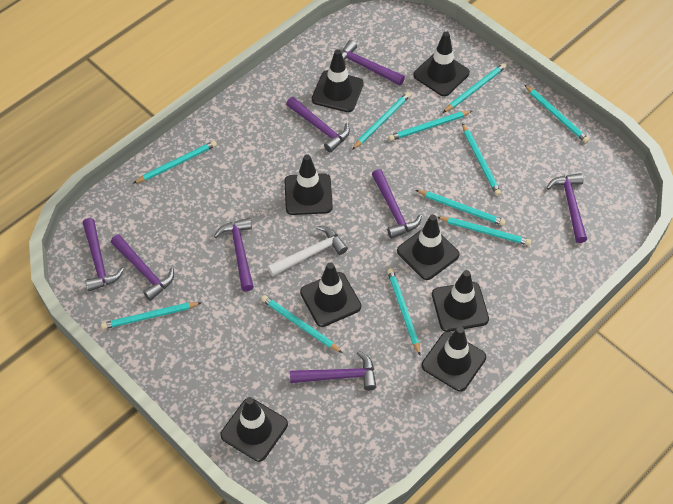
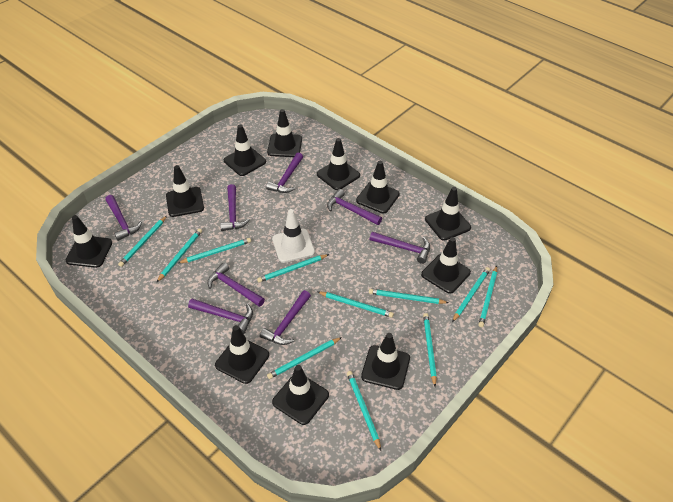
black traffic cone: [220,397,288,462] [285,154,333,215] [300,262,361,327] [312,49,364,112] [397,215,460,280] [413,32,470,96] [422,326,486,392] [432,270,489,332] = 8 -> [66,215,112,268] [166,165,204,217] [215,325,269,384] [224,124,266,176] [267,109,302,157] [272,365,329,425] [317,138,360,190] [356,161,400,213] [361,333,410,390] [421,237,471,294] [425,187,471,241] = 11
white hammer: [267,226,348,277] = 1 -> none = 0
white traffic cone: none = 0 -> [272,209,315,263] = 1

